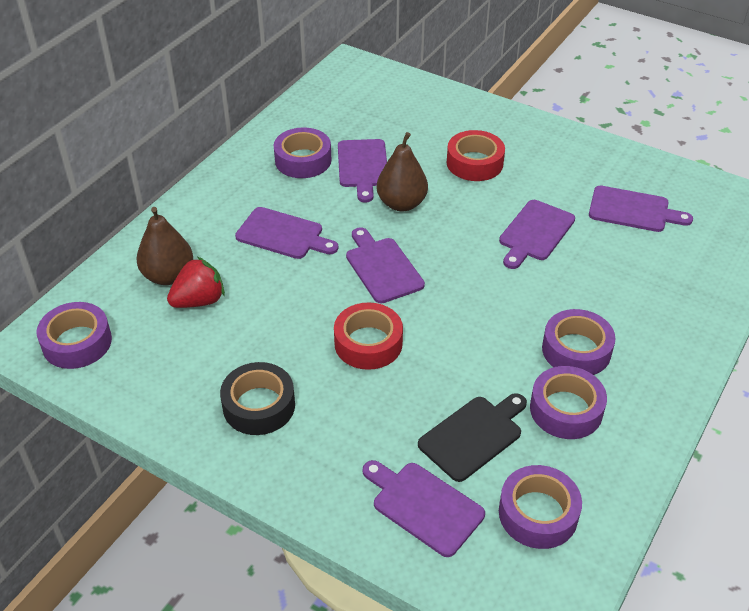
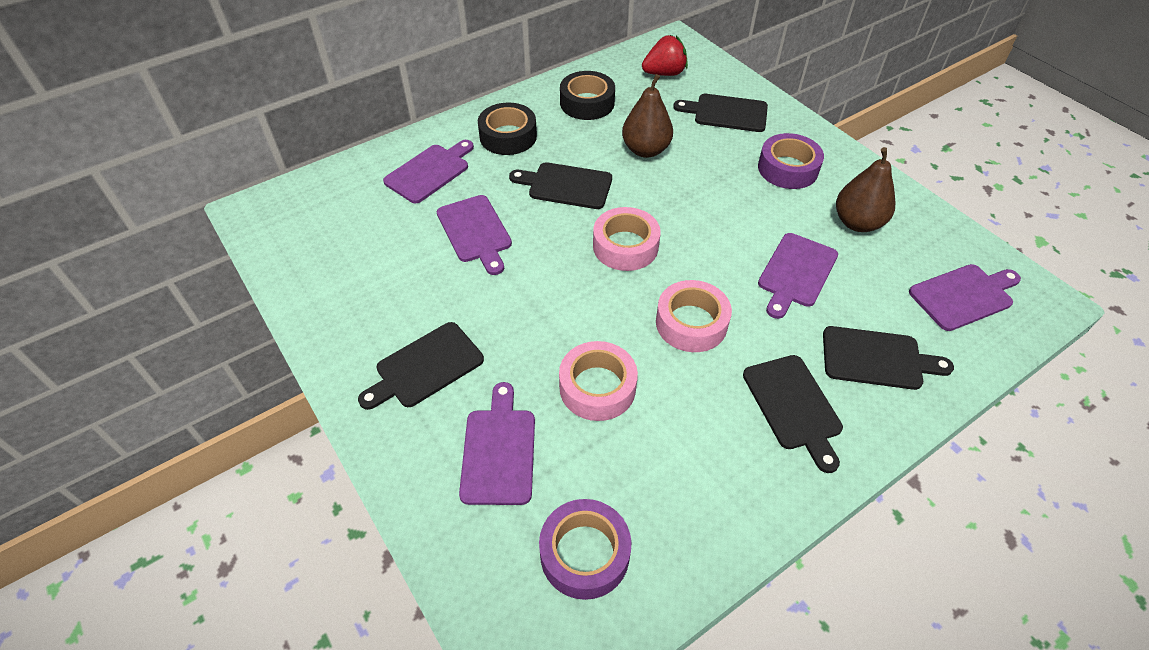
black cutting board: [418,393,527,482] = 1 -> [358,322,484,410] [509,162,612,209] [673,94,768,132] [743,355,843,473] [823,326,954,390] = 5
black tape: [220,362,295,435] = 1 -> [478,102,537,155] [560,71,615,120] = 2
pink tape: none = 0 -> [559,341,638,421] [593,207,661,271] [656,280,732,352] = 3
purple cutting board: [235,207,339,259] [338,139,387,203] [346,227,425,303] [363,460,485,557] [499,200,575,269] [589,186,693,232] = 6 -> [383,140,474,203] [437,195,512,275] [459,382,535,505] [758,233,838,319] [909,264,1021,331] = 5
purple tape: [36,302,112,369] [274,127,331,178] [499,465,582,549] [530,366,607,439] [542,309,615,375] = 5 -> [539,499,631,600] [758,133,824,189] = 2
red tape: [334,302,403,370] [447,130,505,181] = 2 -> none = 0

